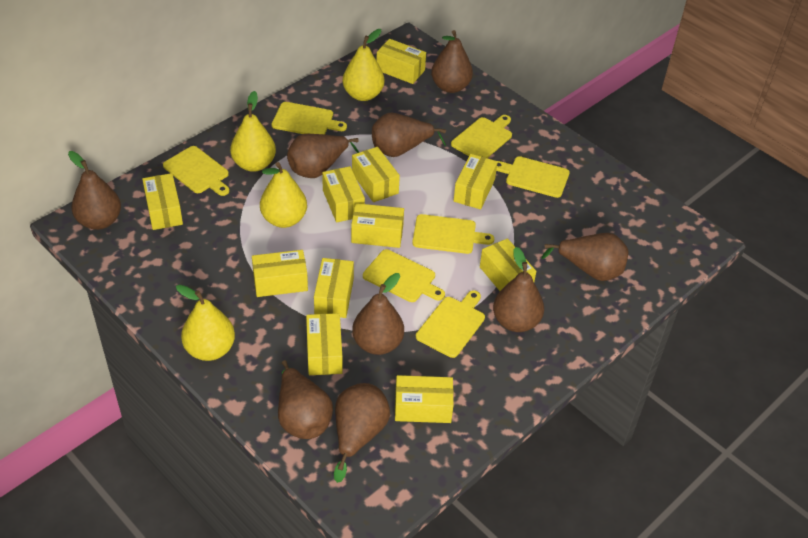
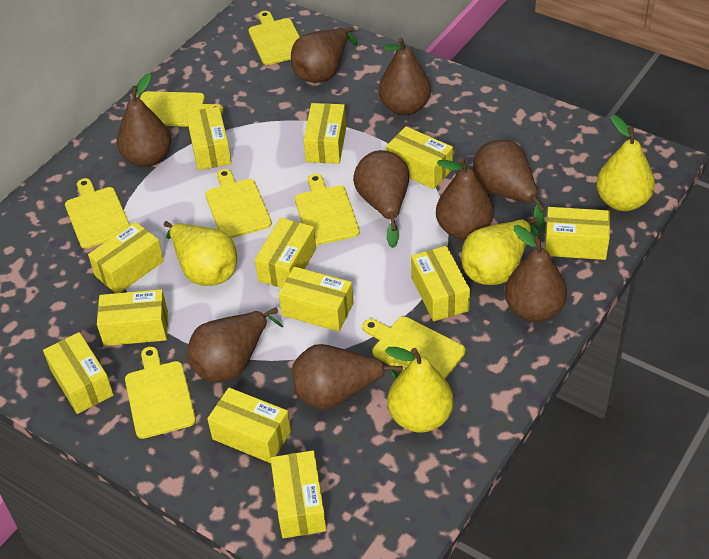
yellow box: [142,173,183,230] [252,250,308,297] [306,313,343,375] [314,258,354,318] [322,166,365,222] [351,203,404,248] [352,147,400,202] [376,39,426,84] [395,375,454,423] [454,154,498,209] [480,238,536,291] = 11 -> [43,332,114,414] [88,222,164,293] [97,289,168,346] [186,107,232,170] [207,388,291,463] [255,218,316,288] [270,450,326,539] [279,267,353,331] [303,103,346,164] [386,126,453,189] [411,246,470,322] [545,207,610,260] = 12

